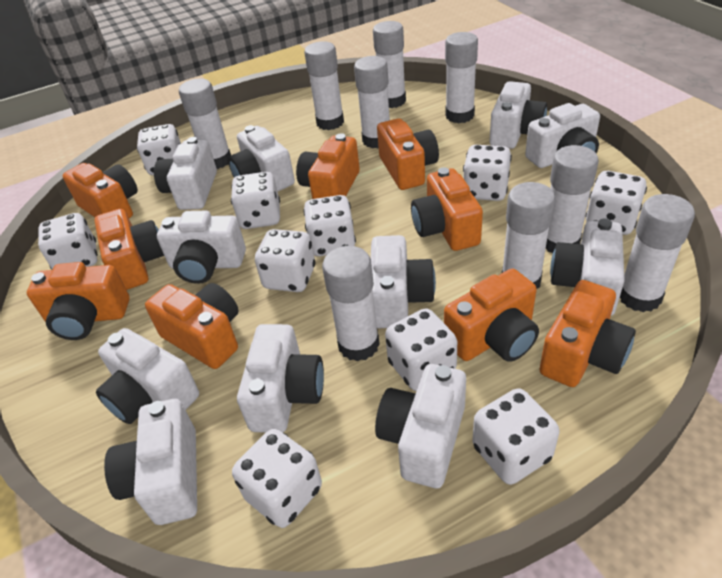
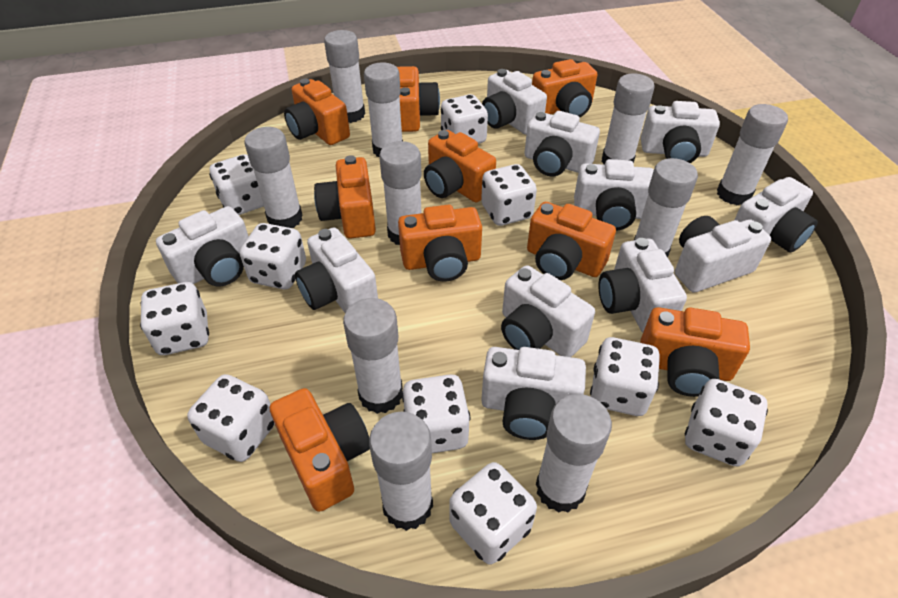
white glue stick: [179,78,231,169] [304,41,344,130] [322,246,380,362] [354,56,390,148] [373,21,406,108] [445,32,478,123] [502,182,555,289] [546,145,599,253] [620,194,695,312] = 9 -> [244,127,303,228] [324,30,365,123] [343,298,403,414] [364,62,403,157] [369,412,433,531] [379,141,422,245] [536,394,612,513] [602,74,655,165] [634,158,698,257] [717,104,788,205] = 10

